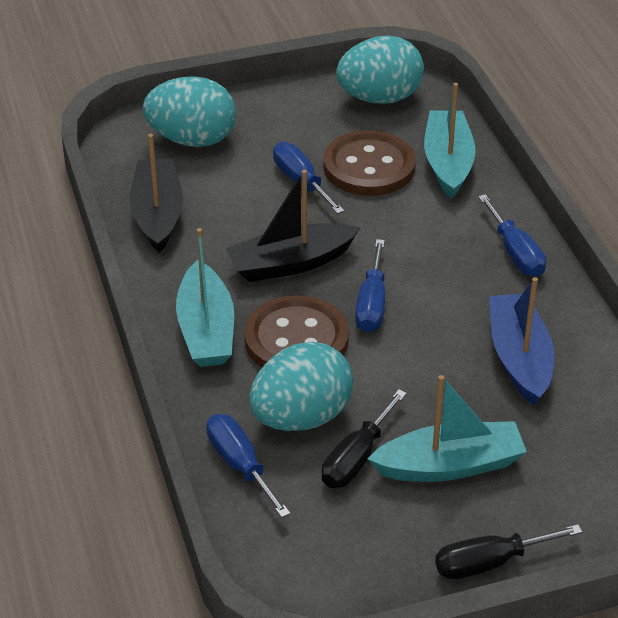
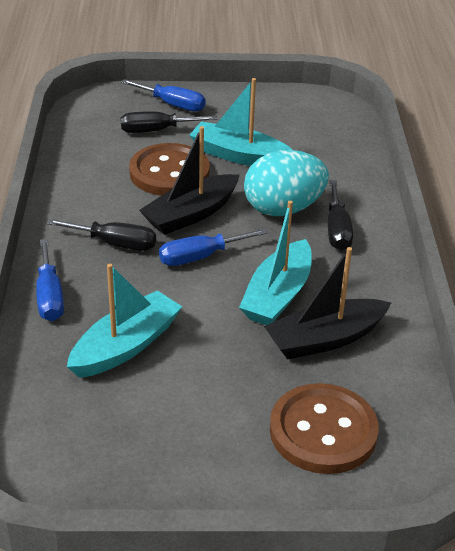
black screwdriver: [322,389,407,488] [435,524,582,579] = 2 -> [46,219,156,251] [121,111,218,133] [328,180,353,250] = 3
blue boat: [489,277,554,405] = 1 -> none = 0
blue screwdriver: [206,414,291,518] [273,142,345,214] [355,239,385,332] [478,194,546,277] = 4 -> [36,239,64,321] [121,79,205,112] [159,228,268,266] = 3
turquoise egg: [143,76,236,147] [249,342,353,431] [336,36,424,104] = 3 -> [244,150,329,216] = 1

